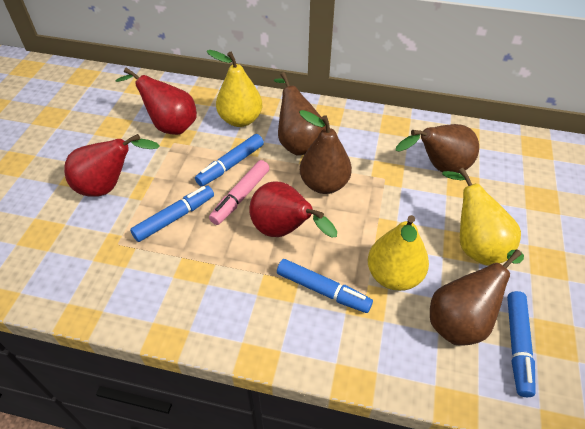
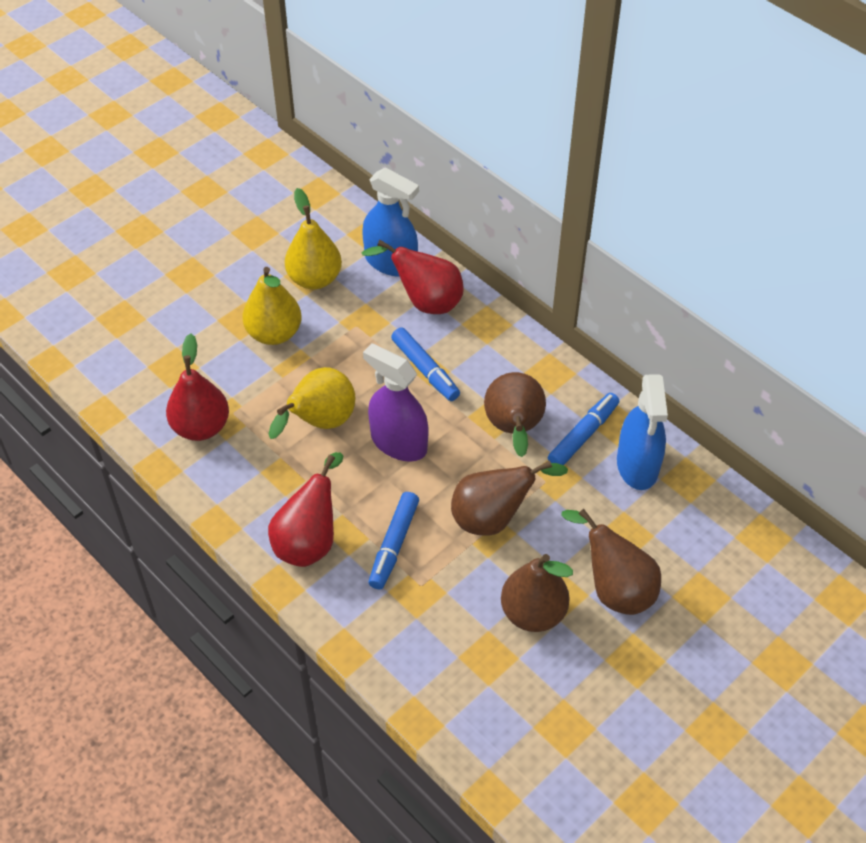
blue marker: [130,186,214,242] [195,134,264,186] [277,259,373,313] [507,291,536,397] = 4 -> [369,492,419,589] [391,328,460,401] [548,393,619,465] = 3
blue spray bottle: none = 0 -> [362,167,419,277] [617,374,668,490] = 2
pink marker: [209,160,269,225] = 1 -> none = 0
purple spray bottle: none = 0 -> [363,344,429,462] = 1

